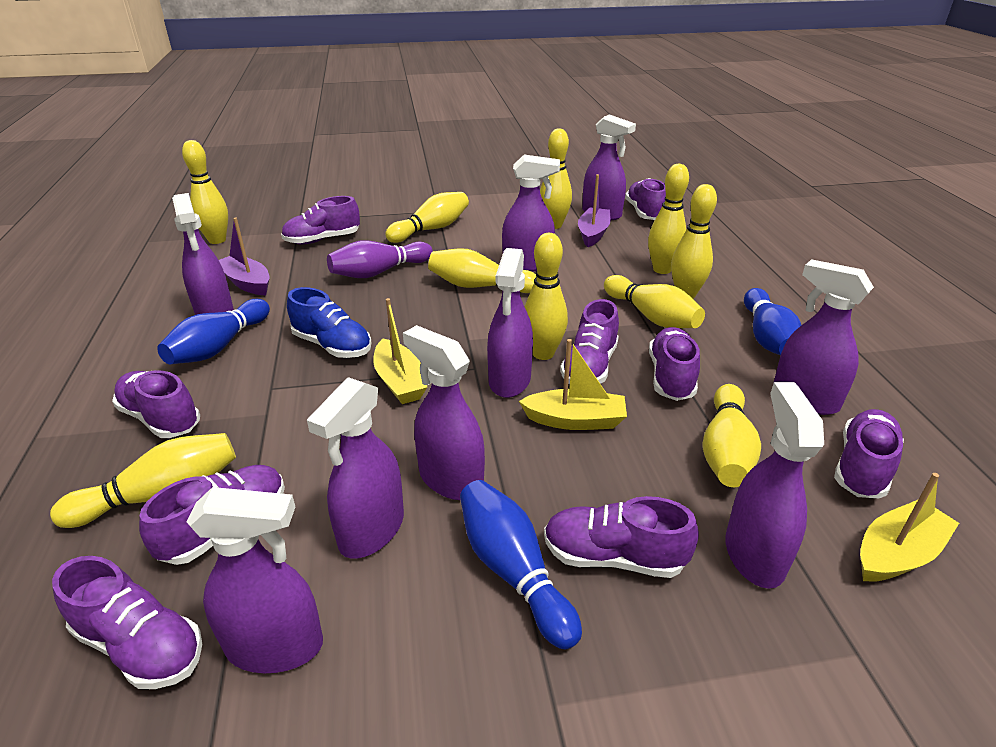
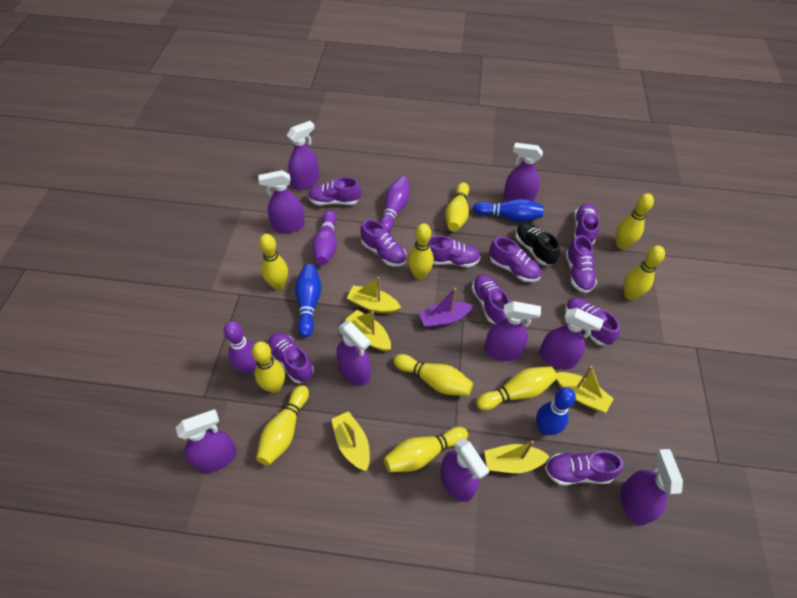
black shoe: none = 0 -> [515,223,560,265] = 1
blue shoe: [287,287,372,358] = 1 -> none = 0
purple boat: [219,217,270,295] [578,174,611,247] = 2 -> [419,288,473,328] = 1
purple bowling pin: [327,240,433,278] = 1 -> [224,321,257,374] [312,210,337,265] [379,176,409,233] = 3
purple shoe: [52,556,202,689] [112,370,200,438] [139,465,285,565] [281,196,360,245] [544,496,699,578] [560,299,619,384] [625,178,666,220] [649,327,700,401] [834,409,904,498] = 9 -> [268,333,314,383] [308,177,361,205] [361,220,407,267] [429,236,480,268] [471,274,510,324] [489,237,541,282] [545,450,623,486] [565,297,620,346] [566,235,597,293] [574,204,600,245] = 10
yellow boat: [373,298,427,404] [519,339,627,430] [860,473,959,582] = 3 -> [331,411,370,471] [345,310,391,351] [347,277,401,314] [484,441,550,473] [556,366,614,413] = 5

